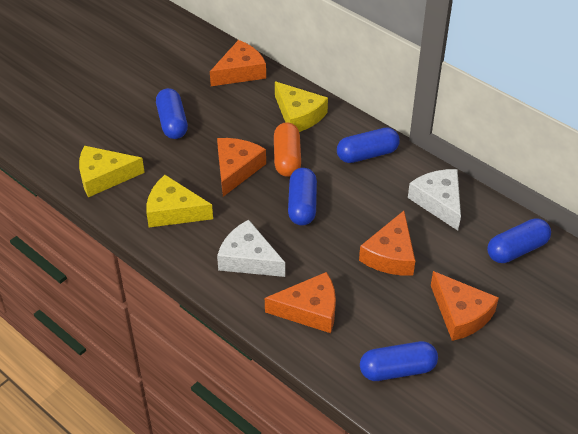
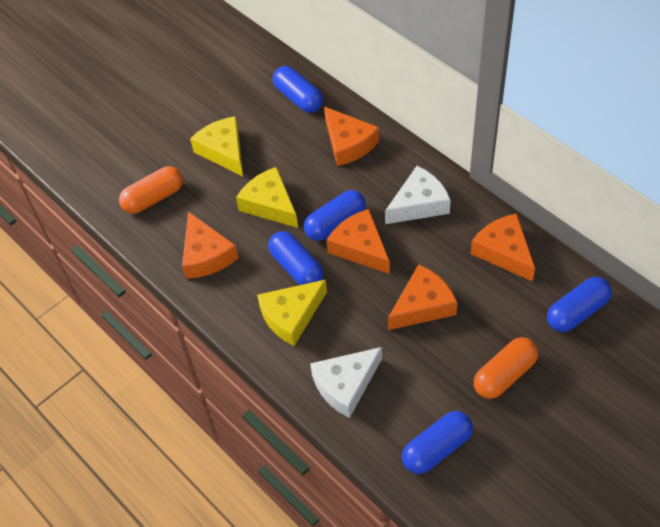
orange capsule: [274,122,301,177] = 1 -> [119,166,183,214] [474,337,538,399] = 2

